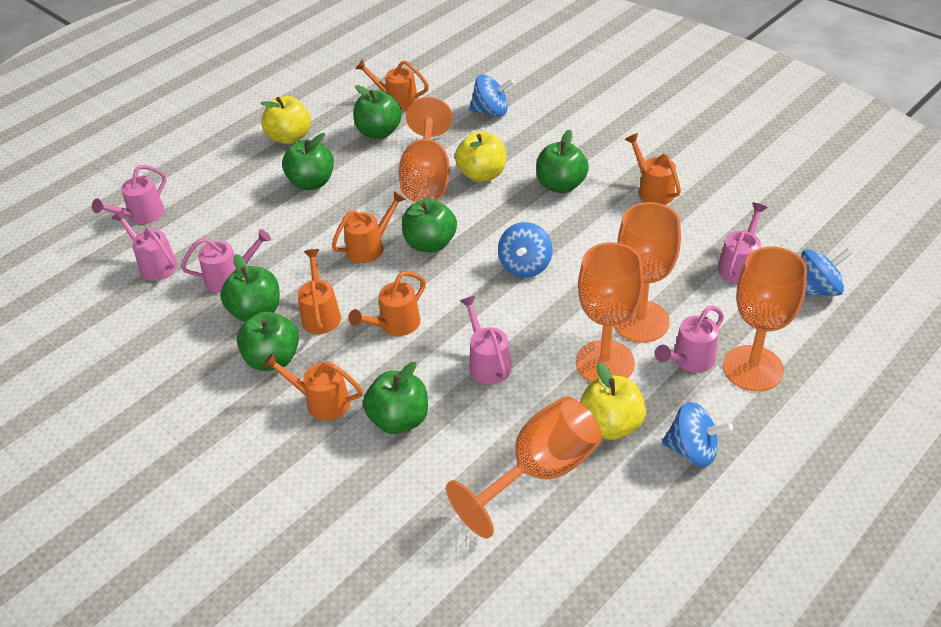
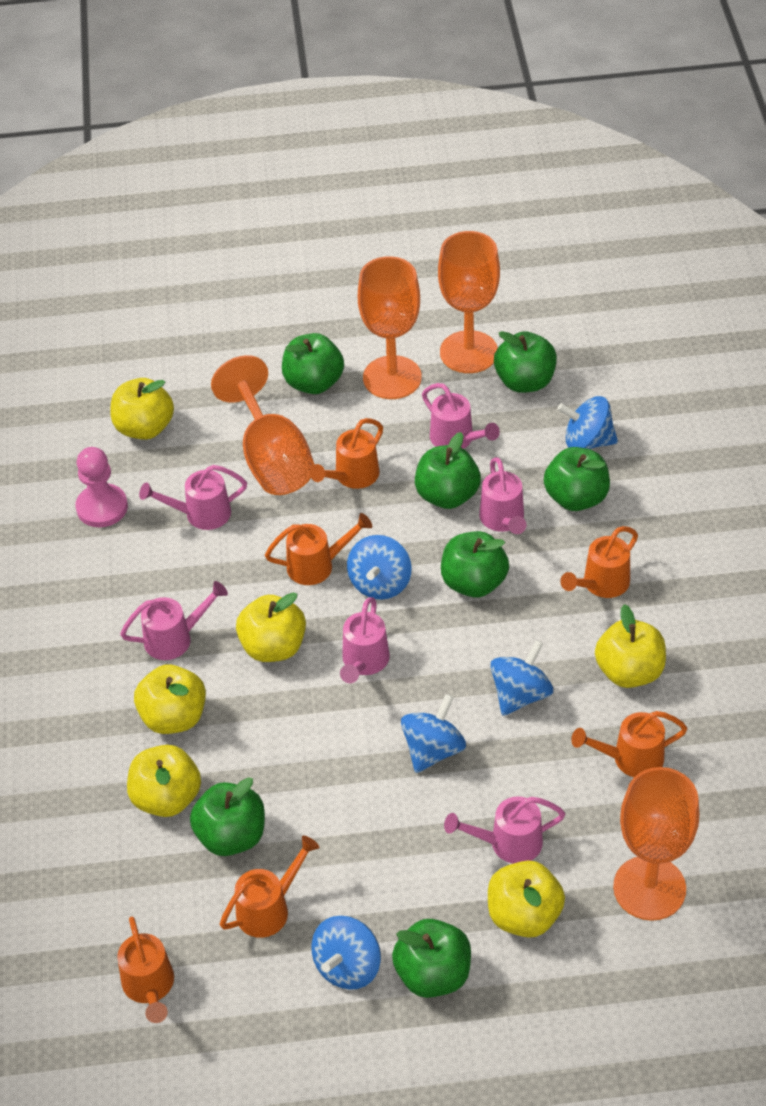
blue spinning top: [469,75,514,116] [498,222,553,277] [662,402,733,467] [801,248,852,296] = 4 -> [312,916,381,990] [347,535,411,600] [401,694,466,773] [490,640,553,716] [557,396,618,449] = 5
orange goblet: [399,97,453,202] [446,396,602,538] [576,242,644,382] [614,202,681,343] [723,247,807,391] = 5 -> [211,355,314,495] [358,256,422,399] [438,231,500,373] [613,767,699,921] = 4
pink pawn: none = 0 -> [75,447,128,527] = 1
yellow apple: [260,96,311,144] [455,131,506,182] [580,362,646,440] = 3 -> [111,378,174,440] [127,745,201,817] [134,664,206,734] [236,592,306,662] [488,861,565,938] [595,604,666,688] = 6

